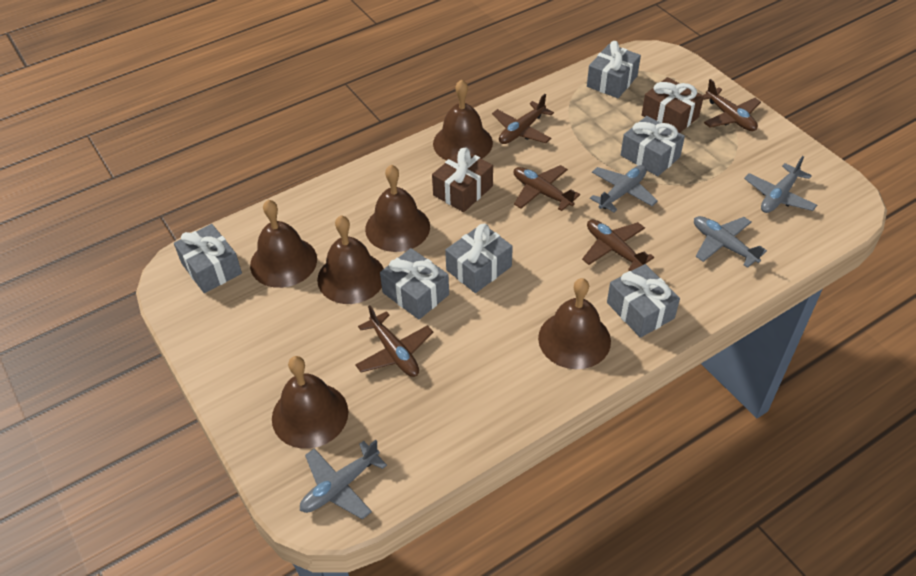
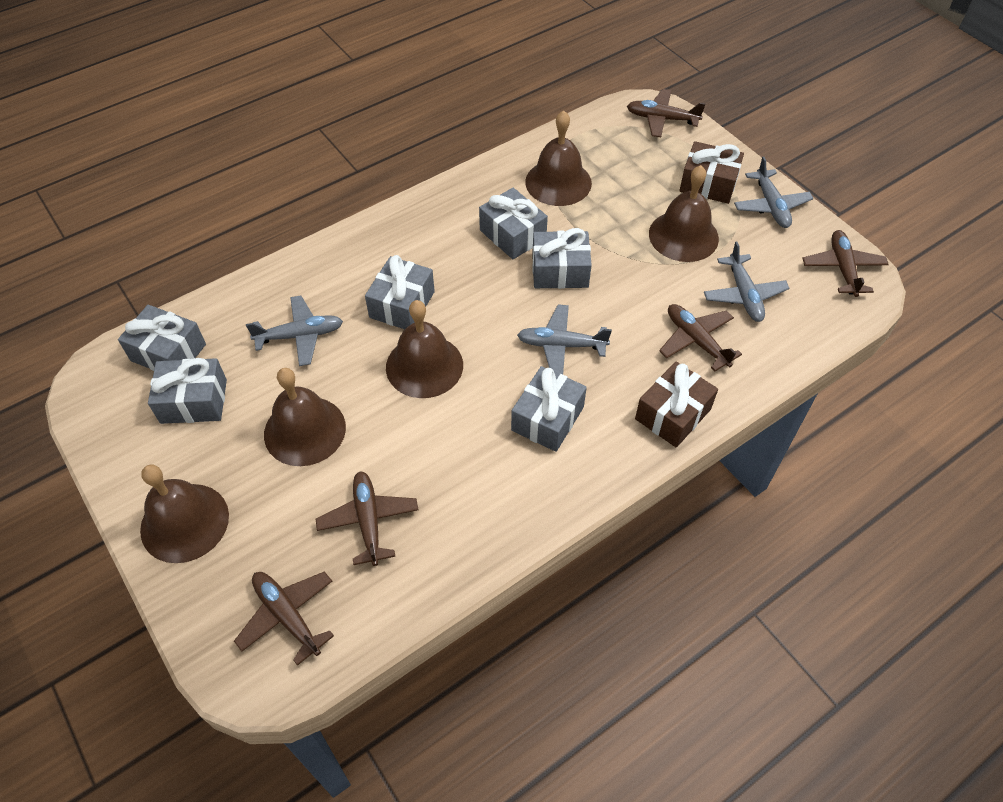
brown bell: [250,200,317,288] [272,356,348,449] [317,215,384,304] [365,165,430,252] [433,79,493,160] [538,278,611,369] = 6 -> [140,465,229,563] [264,368,346,466] [386,300,463,398] [525,110,592,206] [649,165,719,262] = 5

